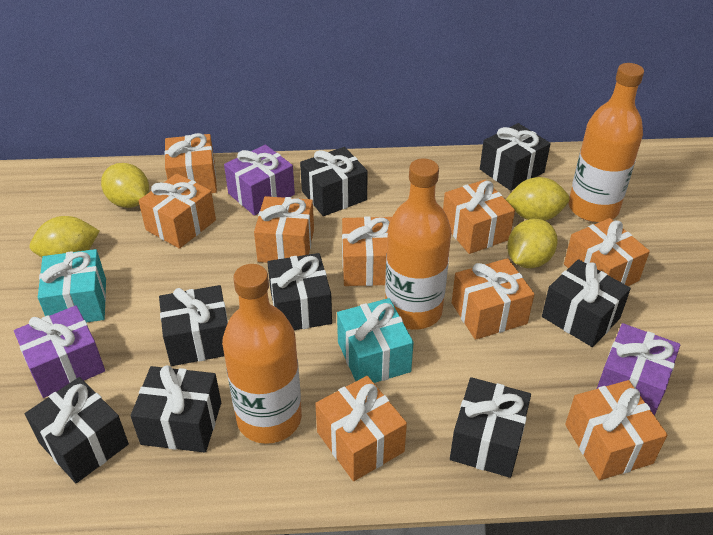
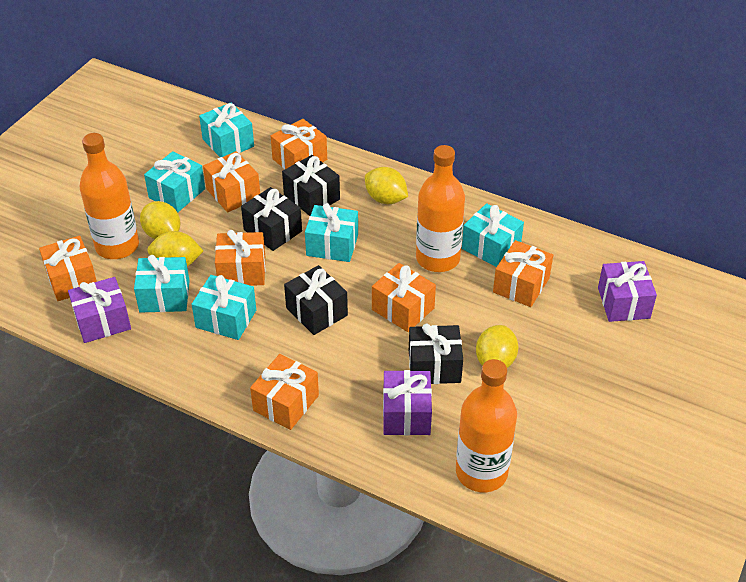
black gift: [25,377,129,483] [131,365,221,453] [159,285,228,366] [267,253,332,330] [300,147,368,216] [450,377,531,478] [480,123,551,191] [542,259,631,347] = 8 -> [241,187,302,251] [282,155,340,216] [284,265,348,335] [409,324,463,384] = 4
orange gift: [138,173,216,249] [164,133,217,193] [254,196,314,263] [315,376,407,481] [342,216,392,286] [443,180,515,254] [452,258,534,340] [564,218,650,286] [565,380,667,480] = 9 -> [39,236,97,301] [203,151,260,212] [215,230,265,286] [250,354,319,430] [271,119,327,169] [372,263,436,332] [493,240,553,307] = 7
turquoise gift: [38,249,106,323] [337,298,414,383] = 2 -> [134,255,190,313] [144,151,205,212] [192,275,256,340] [199,103,254,157] [305,203,358,262] [462,203,524,267] = 6

